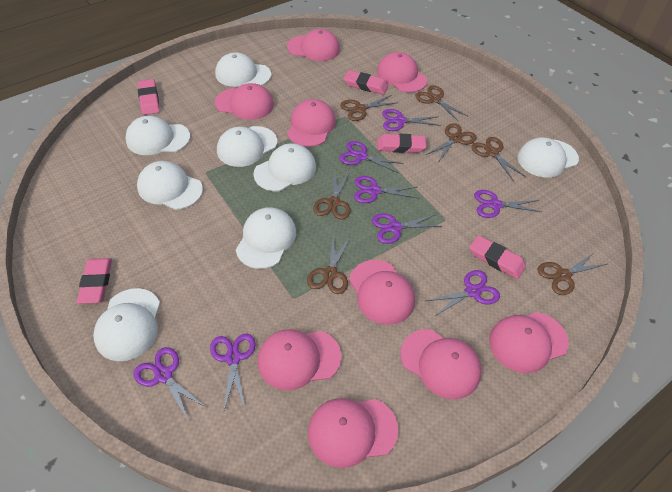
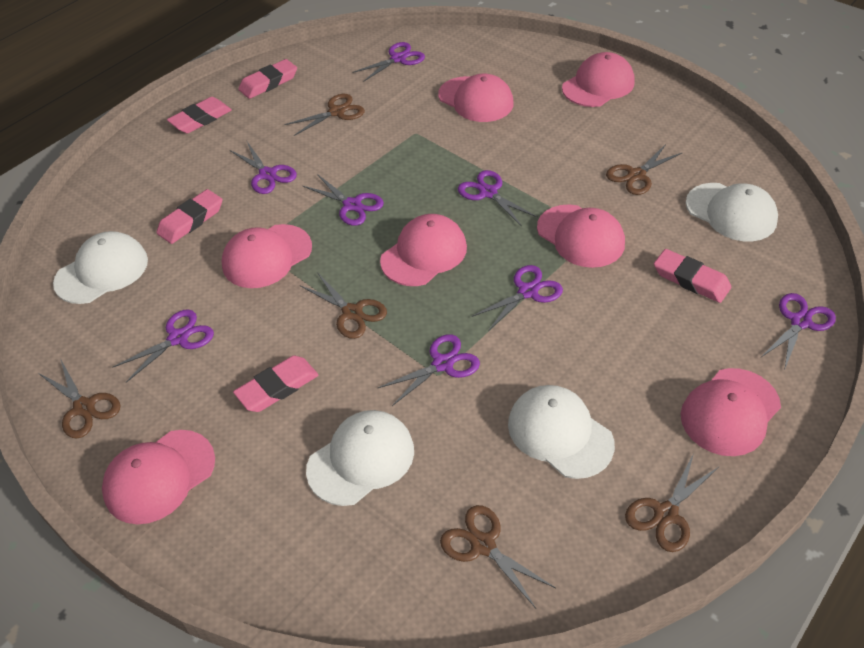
brown scissors: [307,234,350,294] [313,171,350,219] [340,95,398,121] [415,85,467,121] [426,123,477,161] [471,137,526,180] [537,252,607,295] = 7 -> [38,358,121,438] [284,94,365,136] [301,272,387,339] [440,505,556,608] [606,144,683,195] [625,453,719,552] = 6
pink cap: [215,83,274,120] [258,329,341,390] [287,29,340,61] [287,99,336,147] [308,398,398,468] [349,260,415,325] [377,52,427,93] [400,329,482,399] [489,312,569,373] = 9 -> [102,430,215,524] [222,224,312,288] [380,214,467,286] [438,73,513,122] [537,205,625,268] [562,52,635,107] [681,368,781,456] = 7
white cap: [93,288,160,361] [125,116,190,155] [137,161,203,210] [215,52,271,87] [217,126,277,167] [236,207,296,269] [254,143,316,191] [518,137,579,178] = 8 -> [53,231,148,304] [306,410,414,506] [508,385,615,479] [686,183,778,241] = 4

